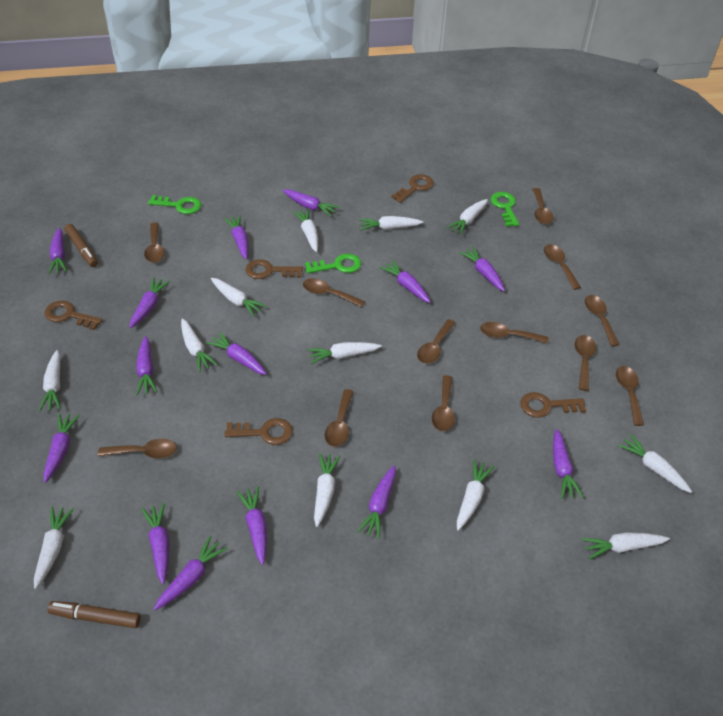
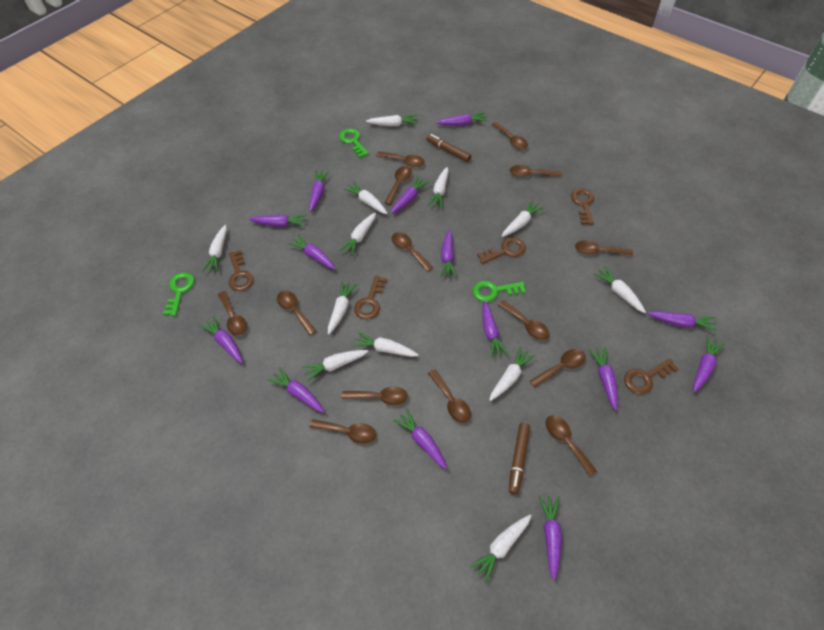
brown spoon: [98,439,177,459] [144,223,164,263] [303,278,365,307] [324,389,354,447] [417,319,456,364] [432,375,455,431] [480,322,548,344] [532,188,553,224] [544,244,581,290] [575,335,596,391] [585,295,620,346] [616,366,644,426] = 12 -> [218,291,247,336] [277,291,317,335] [310,419,376,444] [342,386,408,405] [376,151,425,167] [384,166,412,205] [391,232,433,272] [428,369,471,423] [491,122,528,149] [498,300,550,340] [509,165,562,177] [530,349,586,388] [546,415,597,477] [575,240,633,256] = 14

